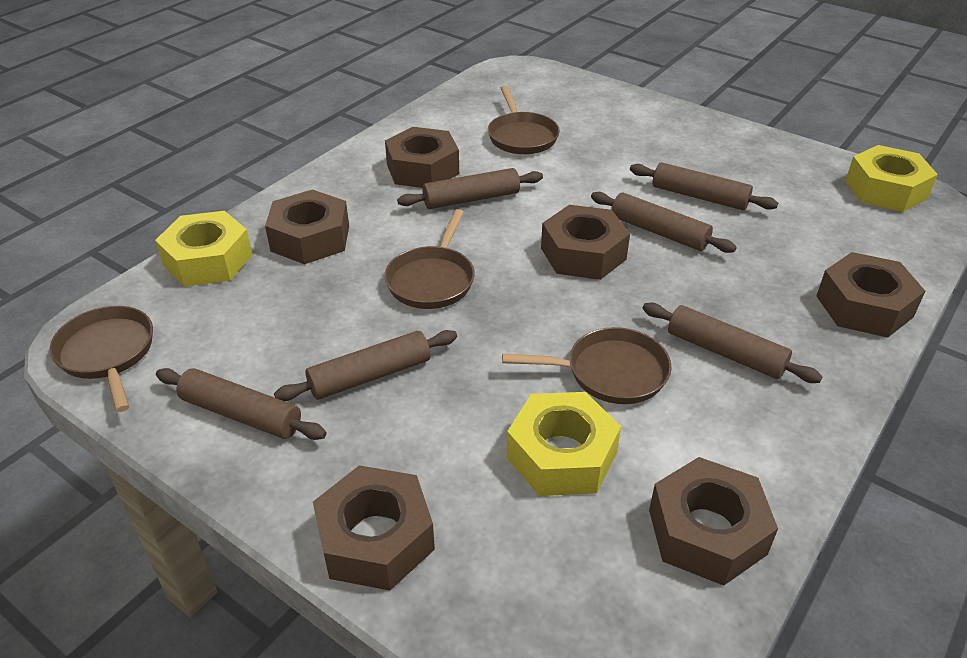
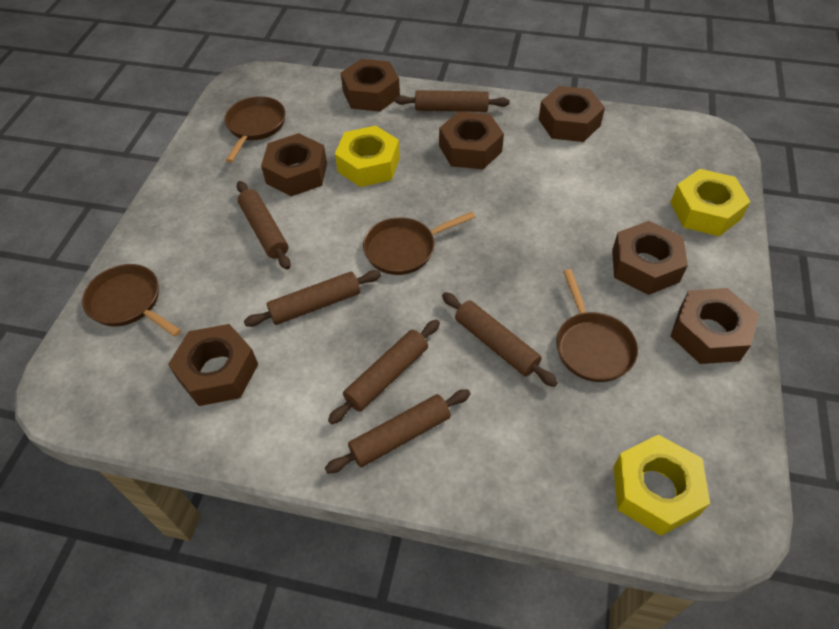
brown nut: [265,189,349,264] [313,465,435,591] [385,127,459,188] [541,205,630,280] [649,457,778,586] [816,252,925,338] = 6 -> [168,324,258,406] [261,133,327,196] [341,59,400,112] [439,111,504,169] [538,86,605,142] [612,221,688,295] [671,288,759,364] = 7

